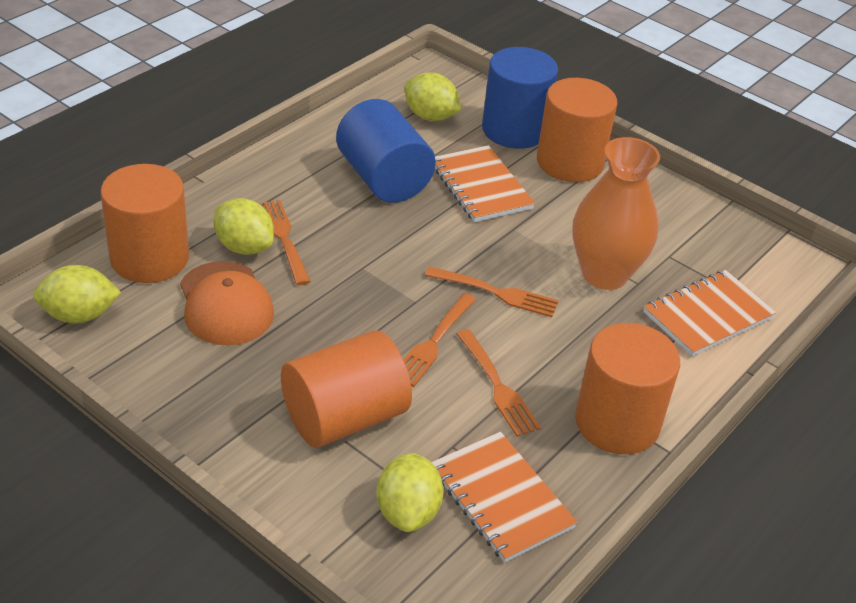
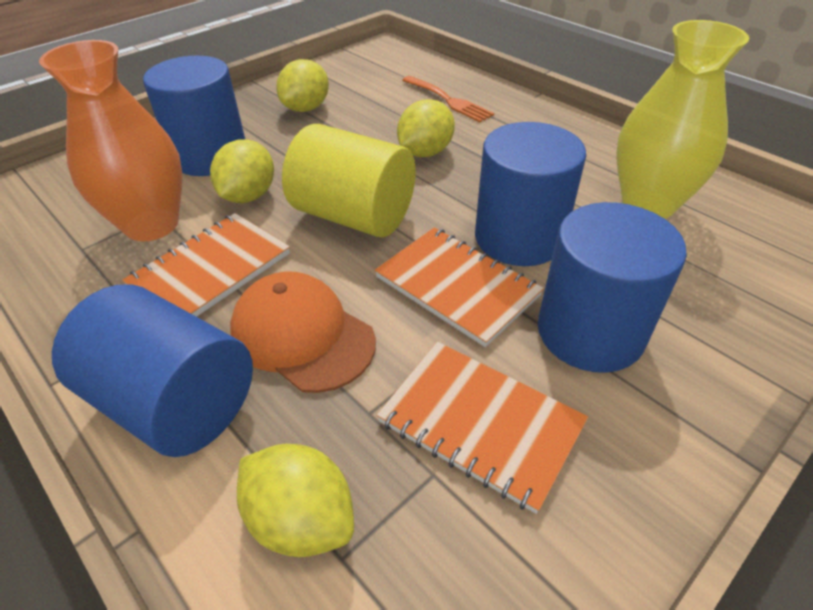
blue cylinder: [336,99,436,203] [482,47,558,149] = 2 -> [52,284,253,457] [143,56,245,176] [475,122,587,266] [538,202,687,373] = 4
orange cylinder: [101,164,189,283] [281,330,412,448] [537,78,617,182] [575,323,680,454] = 4 -> none = 0
orange fork: [259,200,311,285] [404,293,476,387] [425,266,559,317] [456,329,541,437] = 4 -> [402,76,495,122] = 1
yellow cylinder: none = 0 -> [282,124,416,237] = 1
yellow vase: none = 0 -> [616,20,749,219] = 1

